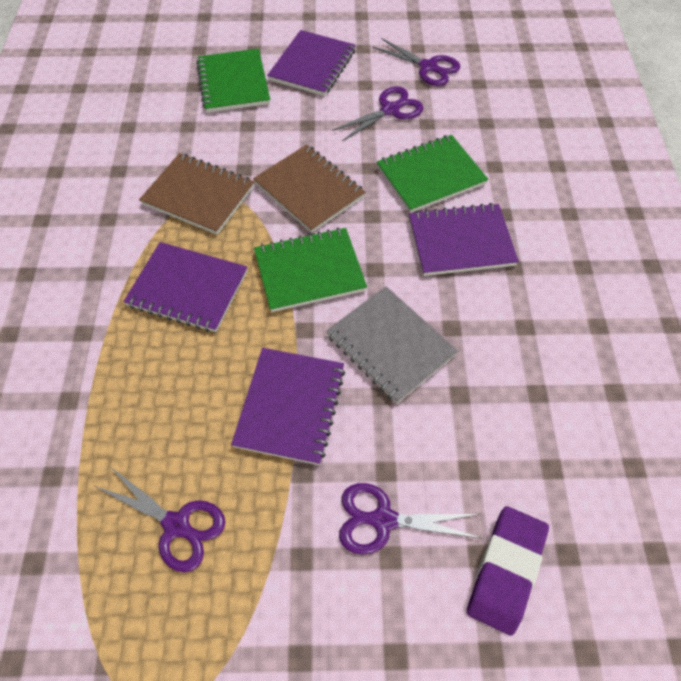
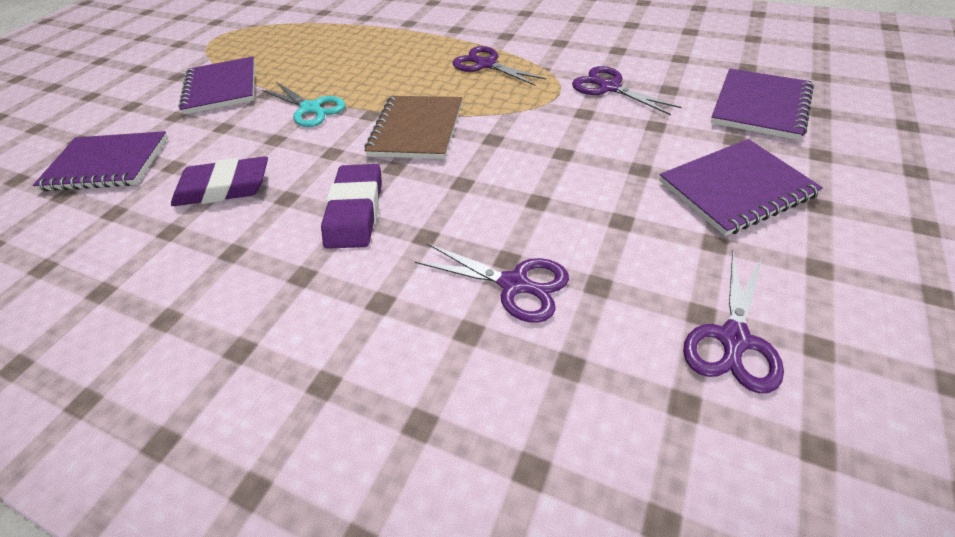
brown notebook: [139,153,254,235] [253,145,366,233] = 2 -> [364,96,462,159] = 1
green notebook: [196,49,270,113] [254,227,367,312] [377,135,488,213] = 3 -> none = 0
grey notebook: [326,286,458,404] = 1 -> none = 0
purple eraser: [467,506,549,635] = 1 -> [171,156,268,206] [321,164,382,249] = 2
turquoise scissors: none = 0 -> [262,82,346,127] = 1

